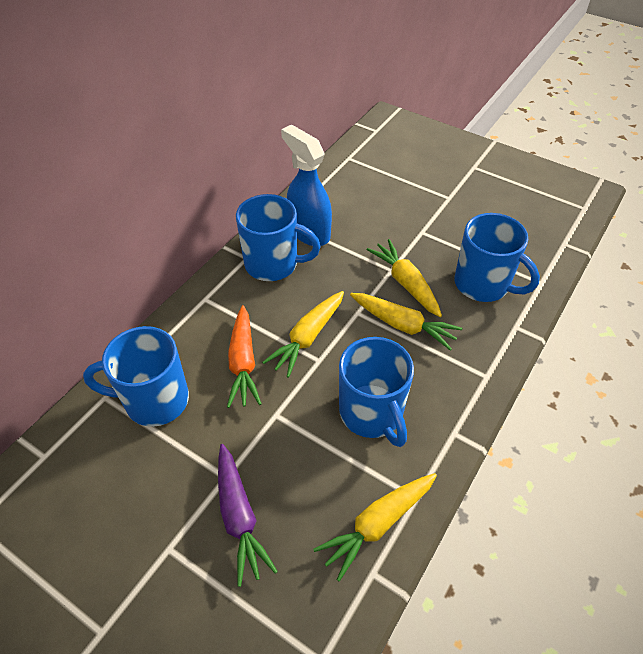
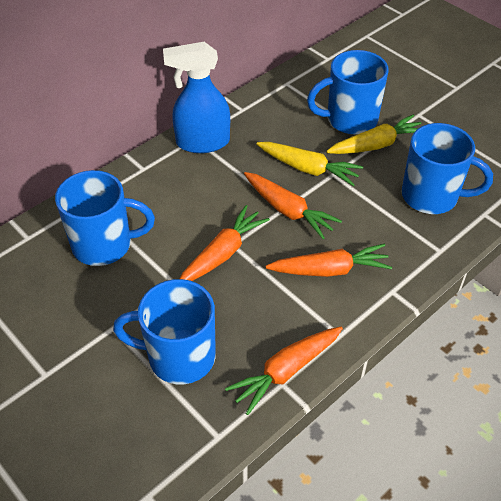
orange carrot: [227,305,262,408] = 1 -> [180,205,270,281] [225,327,343,415] [244,172,342,239] [266,244,392,277] = 4
purple carrot: [218,444,278,587] = 1 -> none = 0
yellow carrot: [262,291,344,378] [313,473,437,582] [350,293,462,351] [366,239,442,317] = 4 -> [256,142,363,186] [326,114,421,154] = 2

